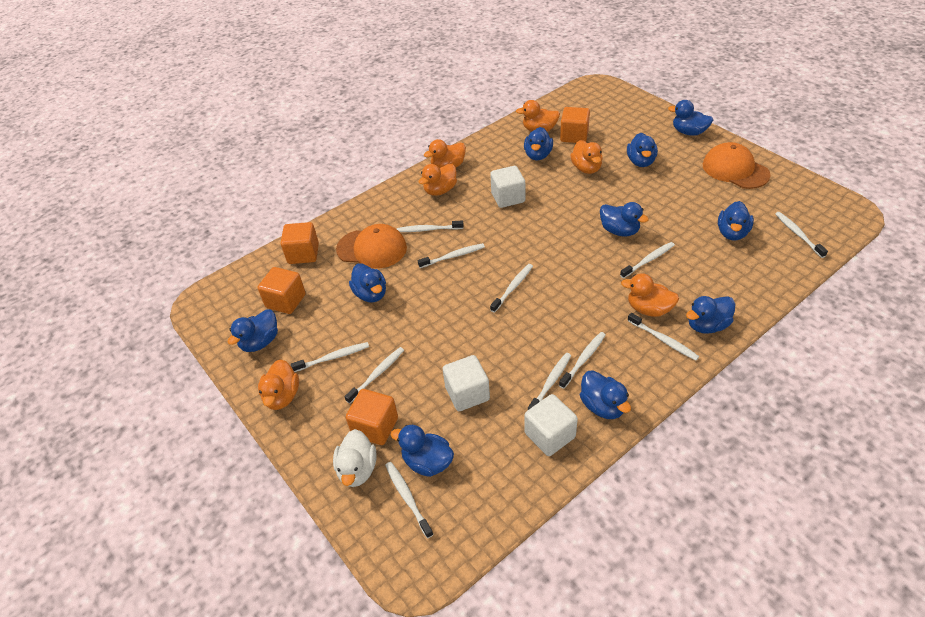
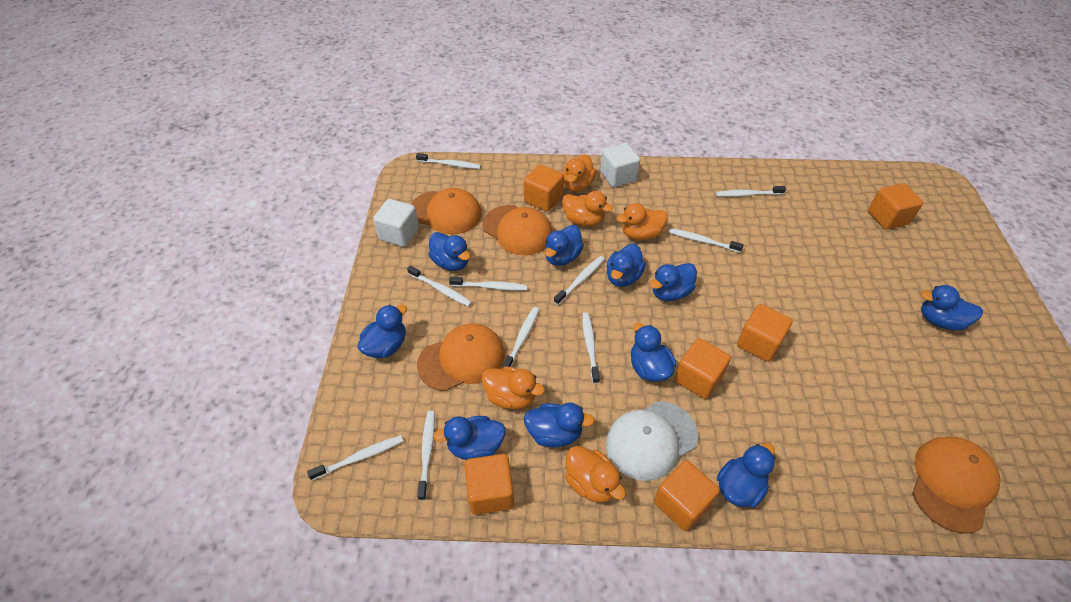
orange cap: [336,224,407,269] [703,142,771,189] = 2 -> [411,188,482,235] [417,323,505,391] [482,205,553,256] [912,436,1000,533] = 4
orange cube: [258,267,306,314] [281,222,319,264] [346,389,398,445] [560,107,590,143] = 4 -> [465,454,514,515] [524,164,564,212] [654,460,720,531] [675,338,731,399] [737,304,793,362] [868,184,923,230] = 6
orange duck: [258,359,299,410] [419,163,457,196] [424,139,466,168] [516,100,560,131] [570,140,603,174] [621,273,679,317] = 6 -> [481,366,545,409] [562,154,596,192] [562,191,613,227] [565,446,626,503] [616,203,668,240] = 5
white cap: none = 0 -> [606,401,698,481] = 1
white cube: [443,355,490,411] [490,166,525,208] [525,394,578,456] = 3 -> [373,199,419,247] [600,143,640,187] = 2
white duck: [333,429,376,487] = 1 -> none = 0
white toothbrush: [291,342,369,372] [345,347,404,404] [385,462,434,538] [397,220,464,232] [418,243,485,268] [490,264,533,313] [528,353,571,410] [559,332,606,389] [620,242,675,278] [627,313,699,361] [775,212,828,258] = 11 -> [307,435,403,481] [407,265,472,307] [416,153,481,169] [417,411,435,501] [449,277,527,290] [502,307,539,368] [554,256,604,305] [582,312,600,384] [669,228,744,253] [716,186,786,197] = 10

